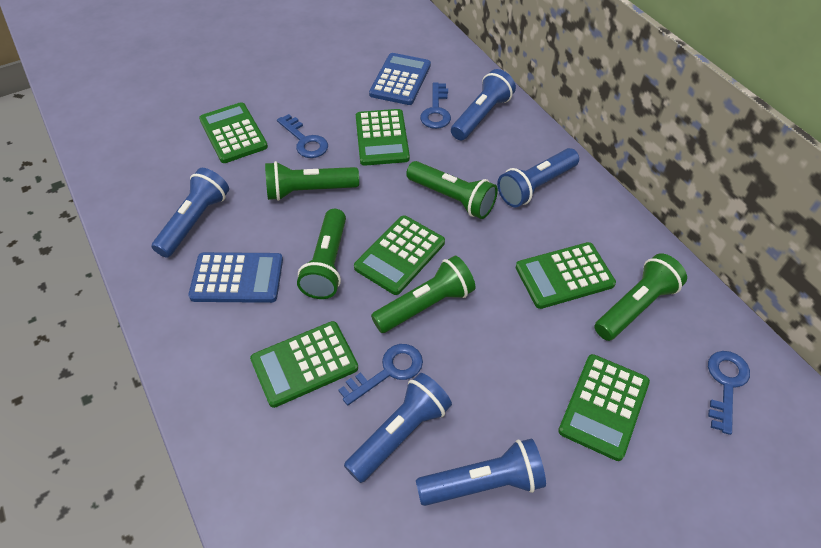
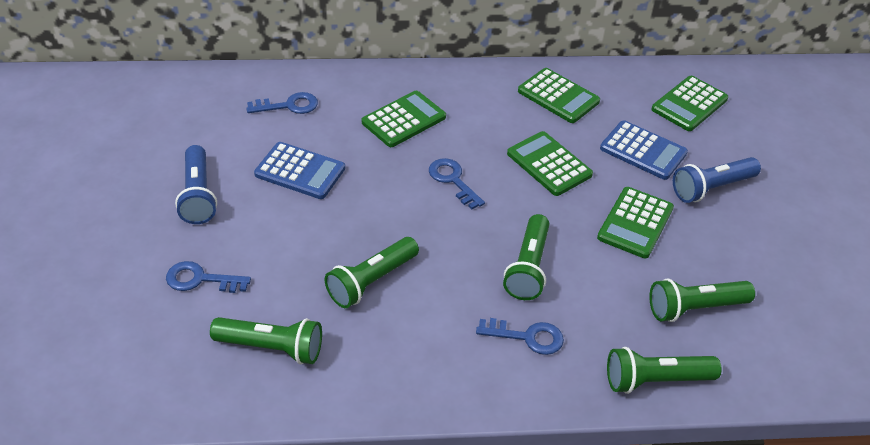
blue flashlight: [151,168,229,258] [344,373,452,483] [416,438,546,506] [451,69,516,140] [497,148,579,208] = 5 -> [175,145,217,224] [673,157,761,203] = 2
green calculator: [199,102,268,163] [250,321,358,408] [354,215,445,295] [356,109,410,166] [516,242,616,309] [558,354,650,461] = 6 -> [362,91,446,147] [507,131,593,196] [518,68,600,123] [597,187,674,258] [651,76,728,131] = 5

